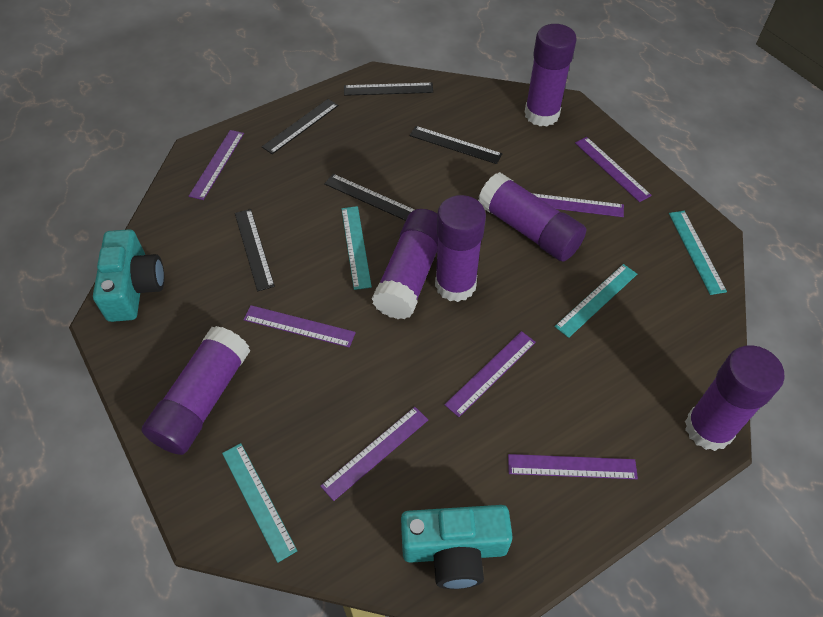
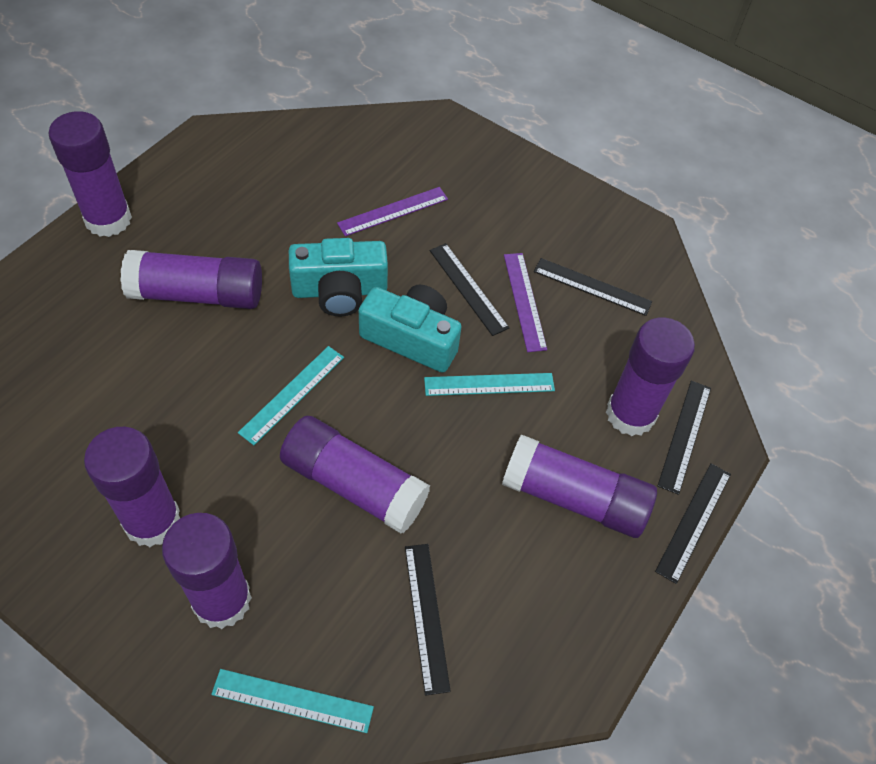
purple glue stick: [141,326,250,455] [372,209,438,319] [435,195,486,302] [478,172,587,262] [525,24,577,126] [685,345,784,451] = 6 -> [49,111,132,237] [84,427,180,547] [120,250,262,309] [162,513,252,629] [280,416,430,533] [502,434,657,538] [606,317,695,436] = 7
purple ruler: [189,130,244,200] [243,305,356,348] [320,407,428,501] [444,331,536,417] [508,454,638,479] [532,193,624,217] [575,137,652,202] = 7 -> [337,187,448,236] [504,253,547,352] = 2
turquoise ruler: [222,443,297,563] [342,206,372,290] [554,264,637,338] [669,211,727,295] = 4 -> [211,669,374,733] [238,346,344,445] [424,373,555,396] = 3

